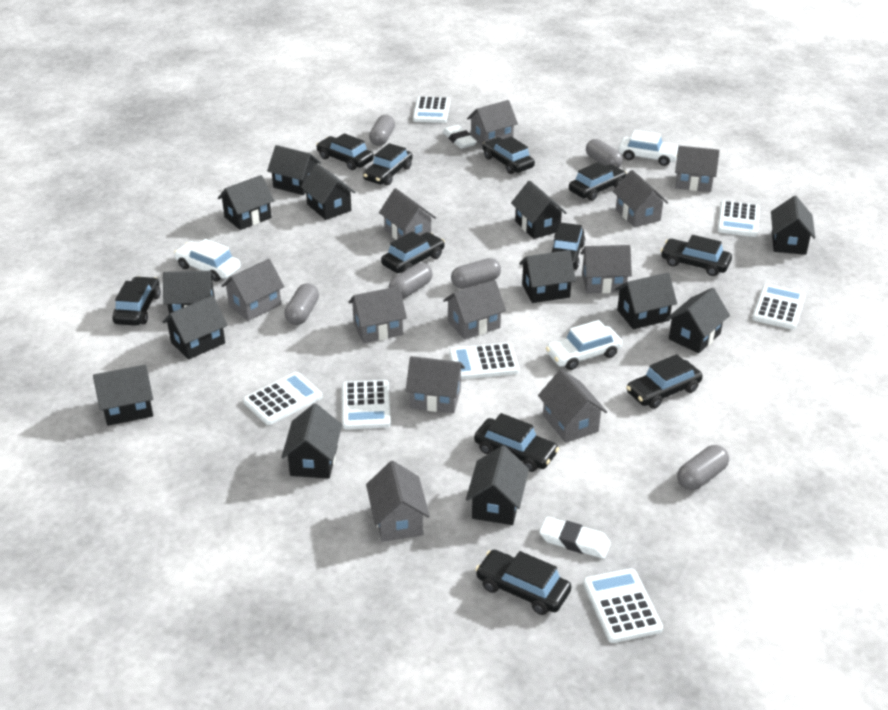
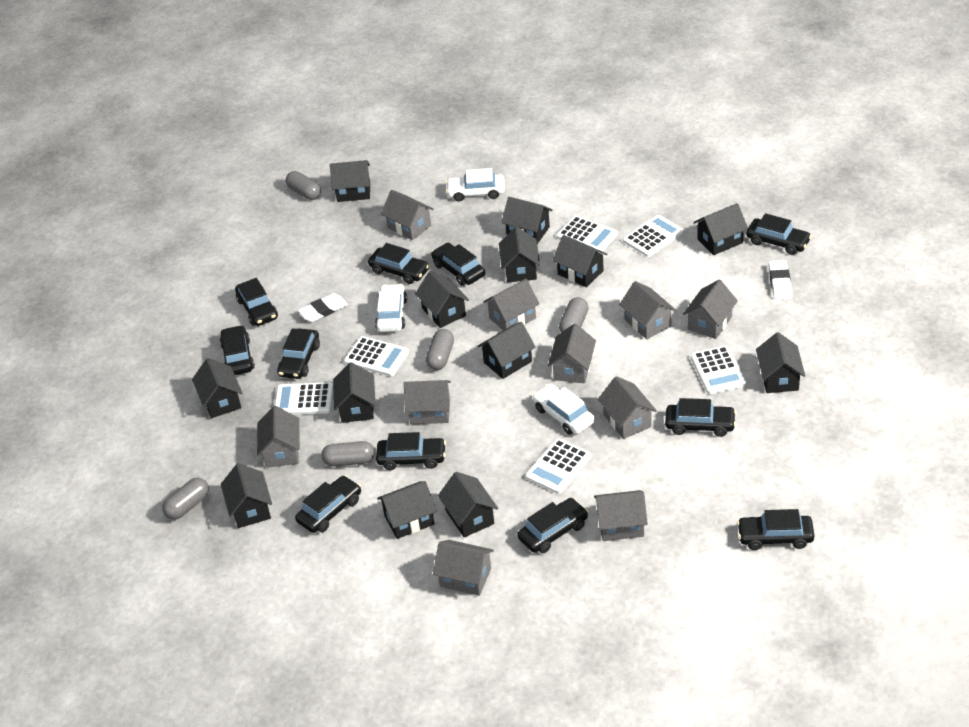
grey capsule: [284,283,319,325] [369,115,395,146] [389,263,433,299] [451,258,501,289] [586,139,623,168] [677,445,729,490] = 6 -> [162,478,209,520] [286,171,321,200] [321,441,375,467] [426,329,454,370] [559,297,589,332] = 5
grey house: [221,259,284,321] [348,286,407,343] [366,461,430,542] [379,188,436,240] [406,356,465,413] [443,280,506,340] [467,100,518,146] [538,369,607,443] [580,245,632,293] [613,170,668,227] [675,146,720,192] = 11 -> [257,406,300,468] [381,190,434,240] [404,380,451,424] [433,540,494,596] [483,279,539,330] [548,323,596,383] [594,490,648,541] [598,376,657,439] [619,281,676,339] [683,280,738,339] = 10
white calculator: [243,372,322,425] [342,380,391,430] [413,96,450,123] [449,343,519,380] [583,568,663,643] [717,201,760,237] [752,284,806,329] = 7 -> [274,382,333,415] [344,336,409,376] [526,438,591,494] [557,216,618,253] [623,215,683,257] [691,346,746,394] = 6

